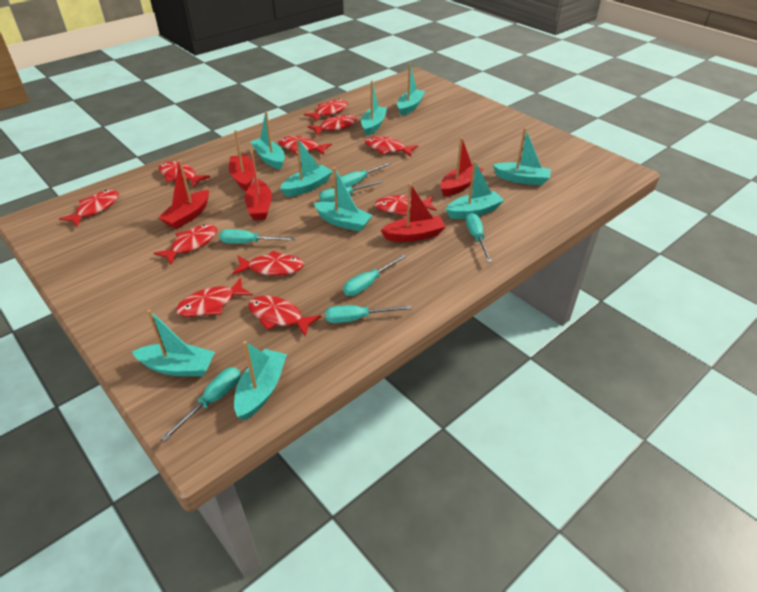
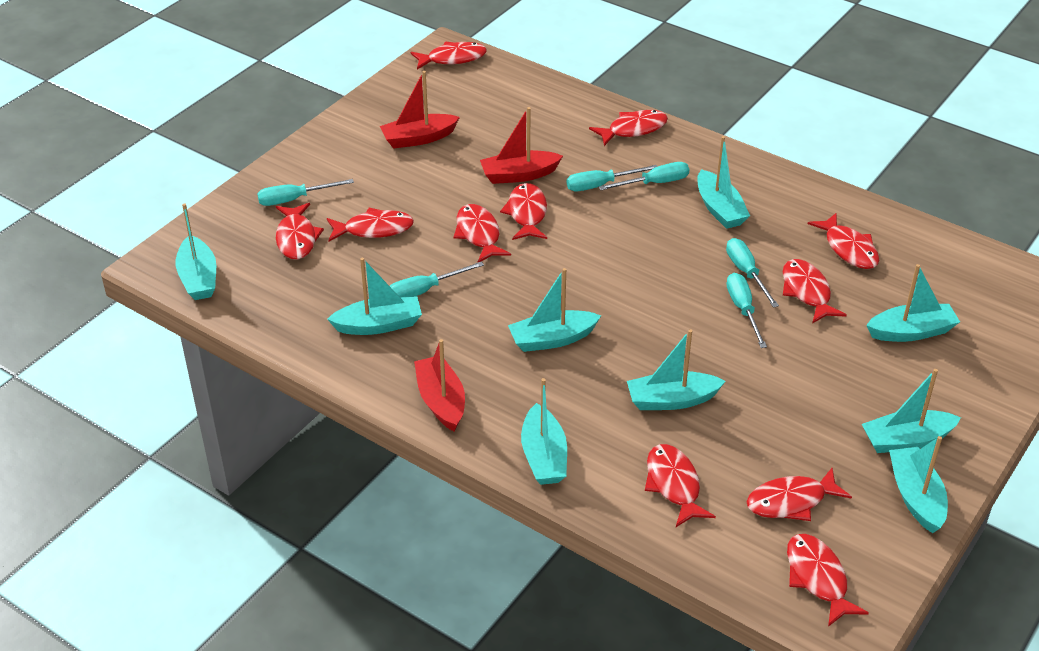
red boat: [158,160,209,229] [229,130,254,191] [245,151,272,220] [380,183,446,242] [440,137,483,196] = 5 -> [380,71,460,148] [414,339,465,431] [480,107,563,184] = 3
turquoise screwdriver: [161,367,241,441] [220,229,295,244] [319,180,383,202] [325,305,412,323] [341,162,391,187] [343,255,406,296] [466,213,492,262] = 7 -> [257,179,354,206] [390,261,484,297] [567,165,658,191] [599,162,689,190] [726,238,779,308] [726,273,767,348] = 6

